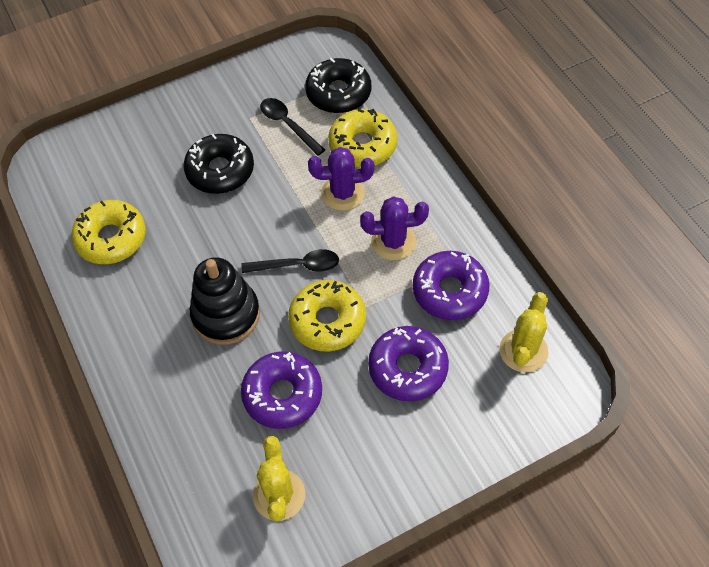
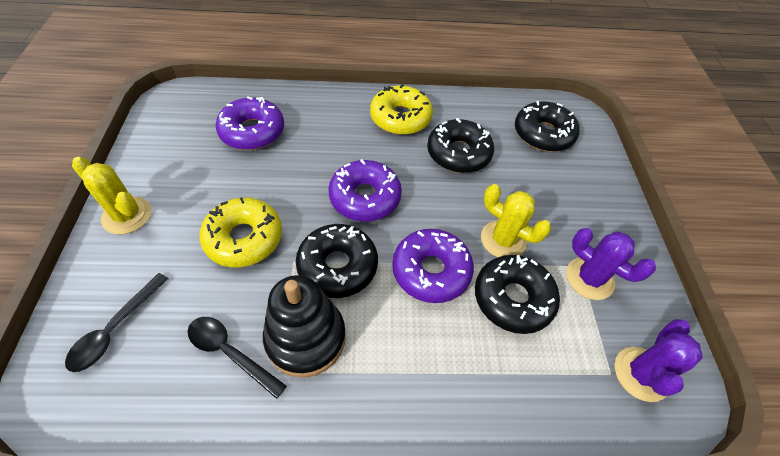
black donut: [183,134,254,194] [305,58,371,113] = 2 -> [296,224,378,298] [427,118,494,173] [475,255,560,334] [515,101,580,152] = 4
yellow donut: [71,200,146,264] [288,280,366,352] [328,109,397,167] = 3 -> [199,197,282,267] [370,84,433,135] = 2

